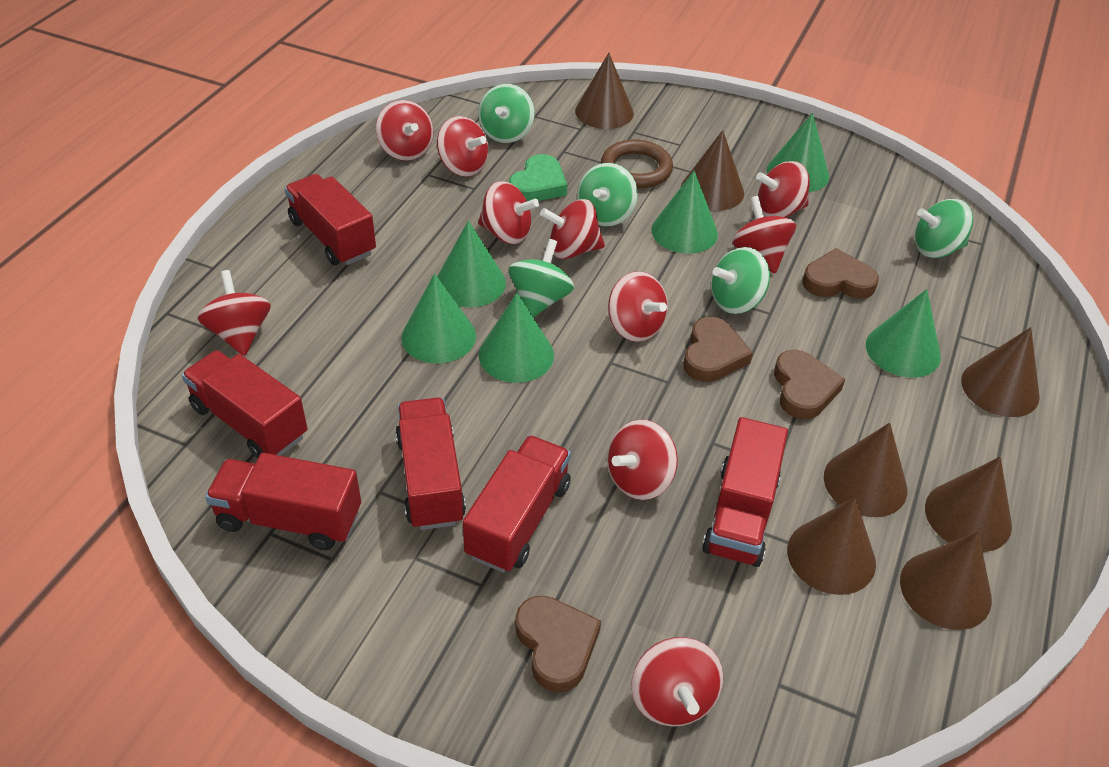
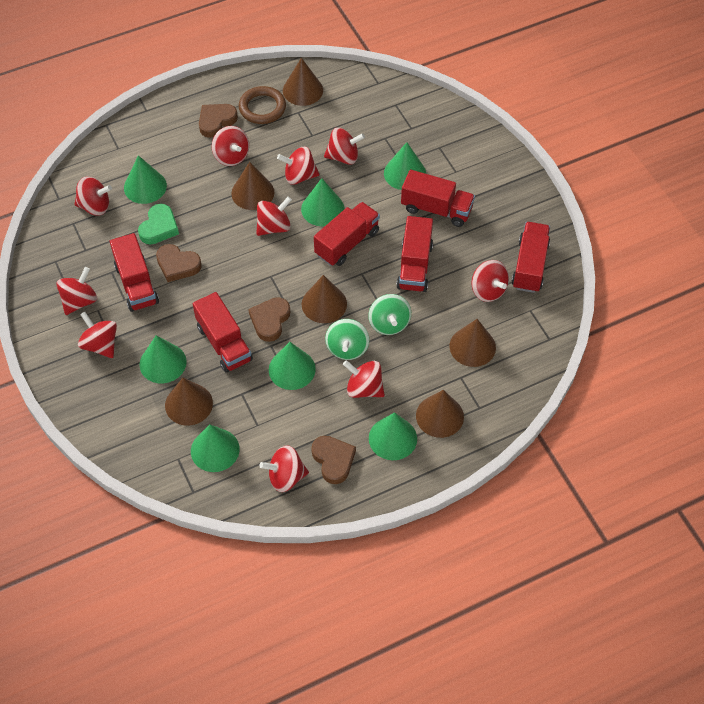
brown cone: [575,53,634,129] [680,130,744,211] [787,497,876,595] [824,423,908,517] [900,532,992,630] [925,457,1012,552] [961,327,1040,417] = 7 -> [165,378,213,426] [231,162,275,210] [283,58,323,106] [302,275,347,323] [416,390,464,438] [450,319,496,367] = 6
green cone: [401,274,476,363] [437,221,506,307] [479,293,554,383] [651,171,718,254] [767,113,829,192] [866,289,941,378] = 6 -> [124,155,167,204] [139,335,187,383] [191,424,240,472] [269,342,316,390] [301,178,344,226] [369,412,417,460] [384,142,426,190] = 7
green spinning top: [478,84,535,143] [509,239,574,318] [577,163,638,227] [711,247,770,314] [915,199,973,258] = 5 -> [325,319,369,360] [368,294,411,335] = 2

